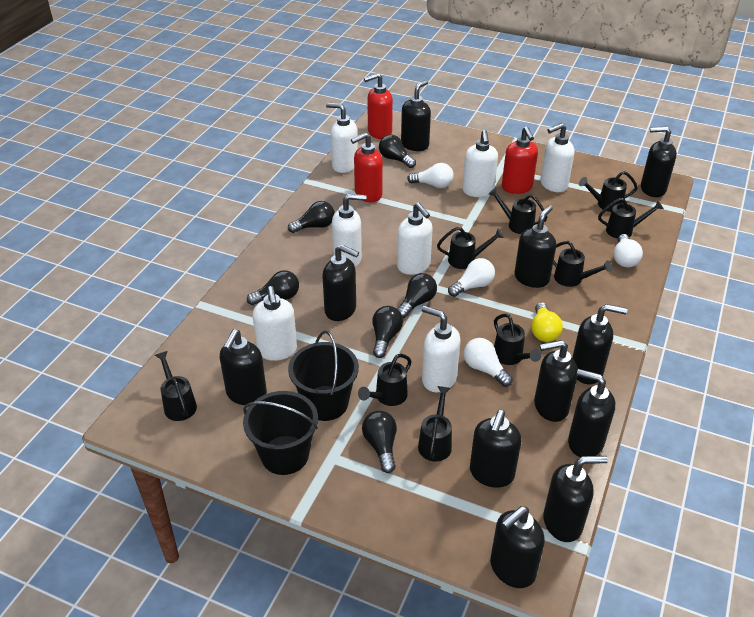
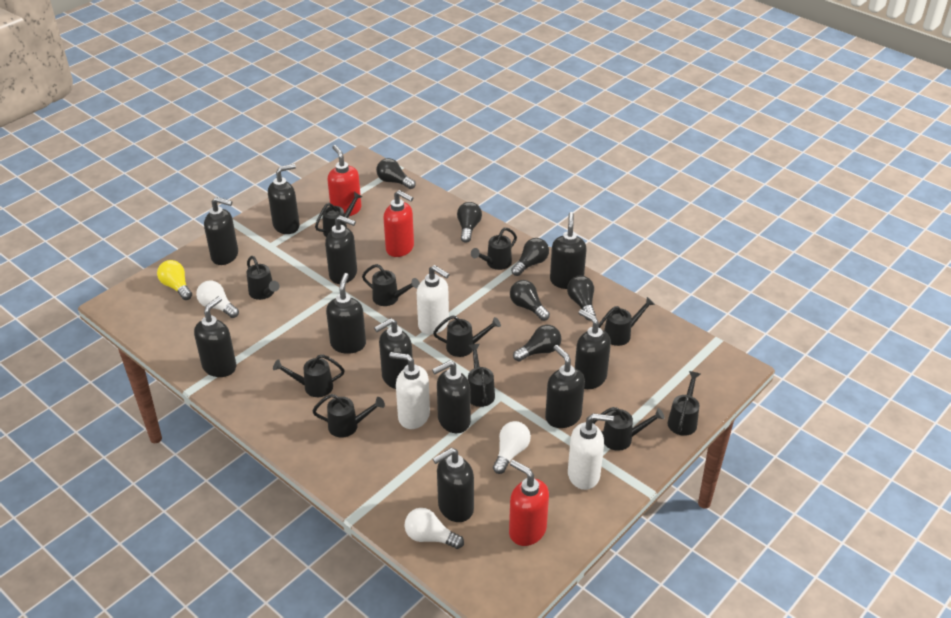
black bucket: [243,391,318,475] [288,331,359,421] = 2 -> none = 0
black watering can: [155,351,197,421] [358,354,412,406] [418,386,452,462] [437,227,504,269] [488,187,548,234] [494,313,541,365] [553,241,612,287] [579,171,638,212] [598,198,664,239] = 9 -> [246,256,279,300] [273,354,345,397] [312,394,385,438] [315,192,362,237] [362,264,420,306] [433,315,501,357] [468,344,495,407] [471,228,517,270] [593,407,665,451] [599,297,655,346] [668,371,700,436] = 11
white light bulb: [407,163,454,188] [448,258,495,297] [464,338,513,387] [613,234,643,267] = 4 -> [196,281,239,318] [405,508,464,549] [493,421,531,474] = 3
white soap dispenser: [253,286,297,361] [326,103,358,173] [332,194,367,267] [397,203,433,275] [422,306,461,392] [462,130,498,197] [540,123,574,192] = 7 -> [389,352,430,429] [417,265,450,335] [568,413,614,490] = 3

